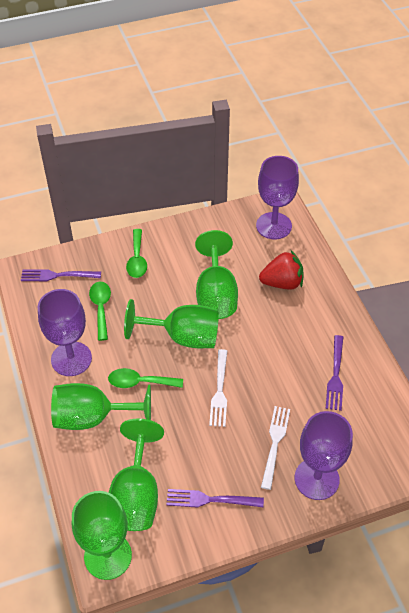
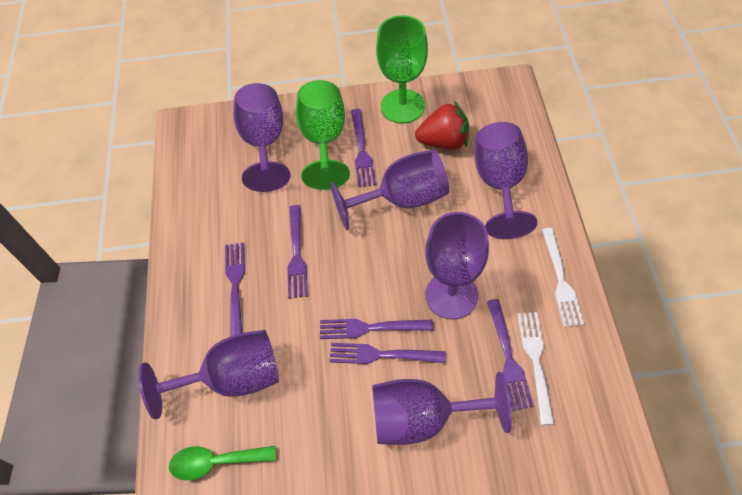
green goblet: [51,383,151,430] [72,491,132,580] [109,418,164,531] [124,299,219,348] [195,230,238,319] = 5 -> [296,80,350,190] [376,15,428,123] = 2
green spoon: [89,282,111,341] [108,368,183,388] [126,229,147,278] = 3 -> [169,446,276,480] = 1
purple fork: [21,270,101,281] [167,489,264,508] [326,335,343,411] = 3 -> [225,243,245,337] [287,205,308,298] [320,319,433,339] [329,343,446,364] [351,109,376,187] [487,299,534,411] = 6
purple goblet: [38,289,92,376] [256,156,299,239] [295,411,353,500] = 3 -> [139,330,279,419] [233,83,291,192] [330,150,449,230] [372,372,512,445] [425,212,489,319] [475,122,538,239] = 6

